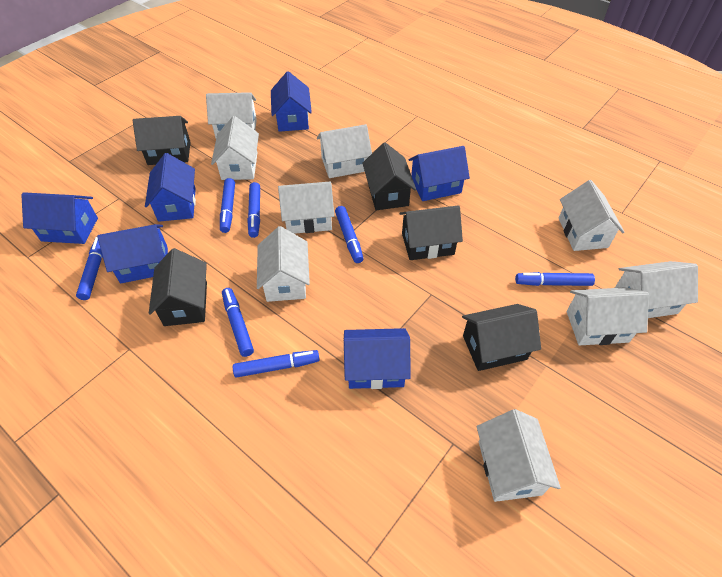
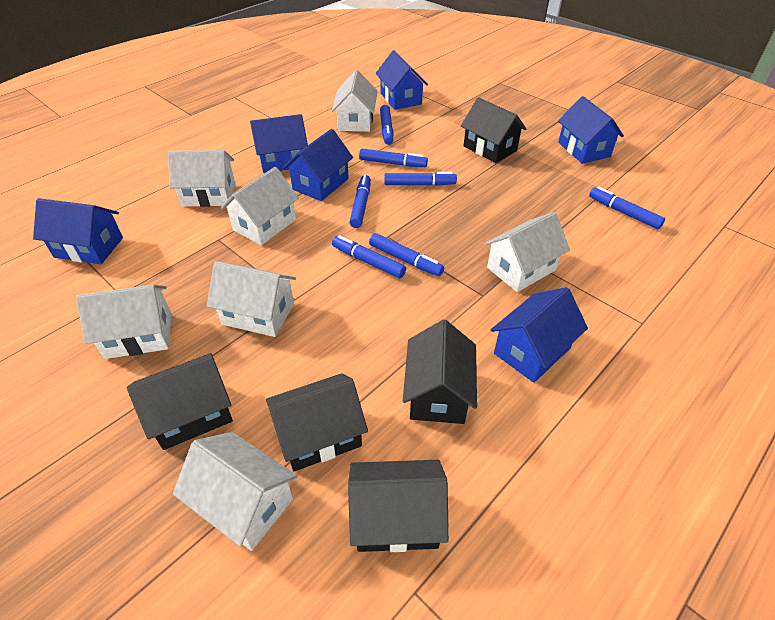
white house: [206,92,257,138] [211,116,259,180] [257,226,310,302] [278,182,334,234] [317,124,372,178] [477,409,561,502] [559,180,625,251] [567,287,649,346] [615,261,698,318] = 9 -> [76,285,172,359] [168,150,235,207] [173,432,298,551] [207,261,296,337] [221,167,299,245] [332,70,378,132] [484,212,570,292] = 7

